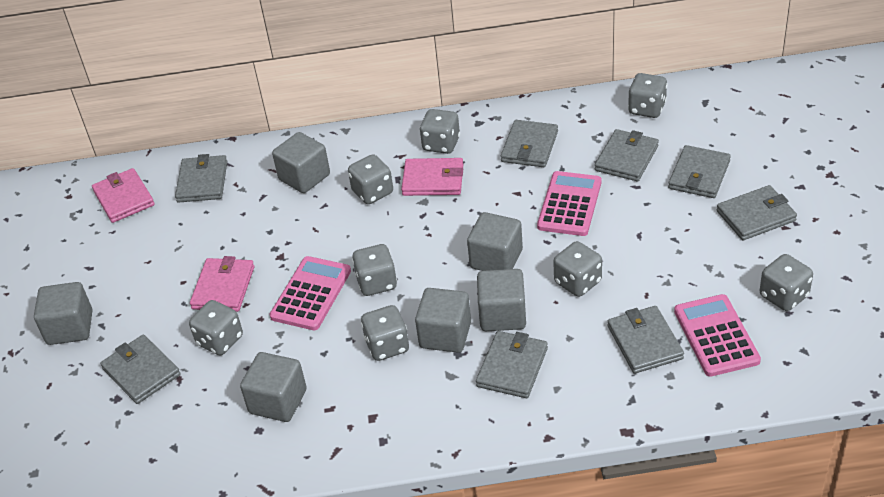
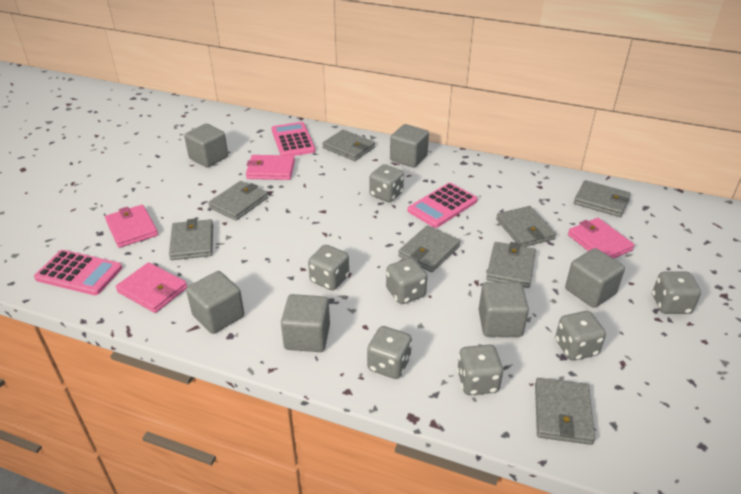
grey dice: [189,300,243,355] [348,155,393,204] [352,244,397,296] [361,305,409,361] [420,109,460,154] [553,241,602,297] [628,73,667,118] [759,254,813,311] = 8 -> [308,245,349,290] [367,326,412,379] [369,164,404,202] [386,258,427,304] [457,345,504,395] [555,311,606,361] [652,271,701,314] = 7
pink wallet: [92,168,155,223] [190,256,254,312] [401,158,463,196] = 3 -> [105,205,158,248] [116,262,188,313] [246,155,295,180] [568,218,635,259] = 4

